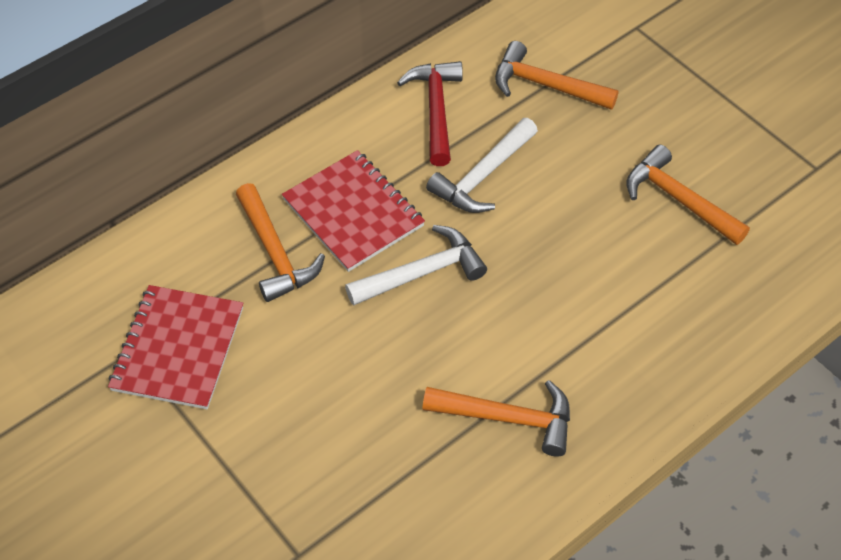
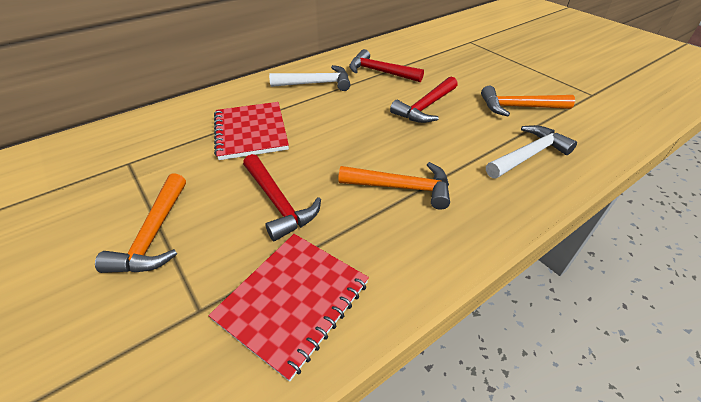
orange hammer: [236,183,325,302] [422,380,570,457] [495,41,619,110] [626,145,750,245] = 4 -> [95,174,186,273] [338,162,450,210] [481,86,575,117] = 3
red hammer: [397,61,463,166] = 1 -> [243,154,321,241] [349,49,424,82] [390,77,458,123] = 3

